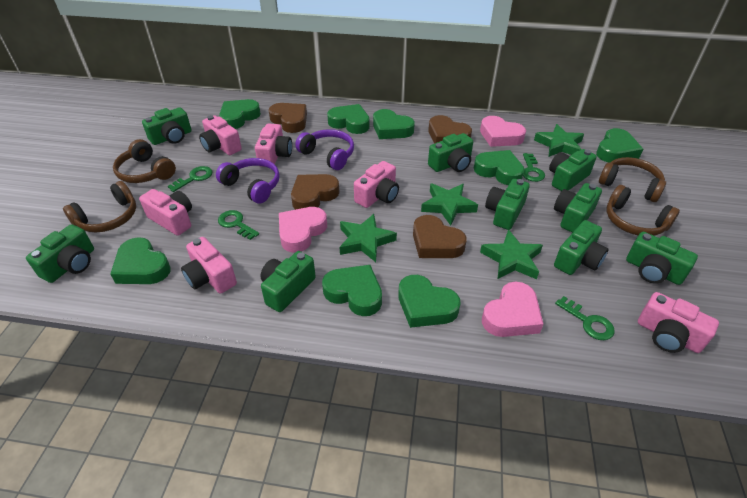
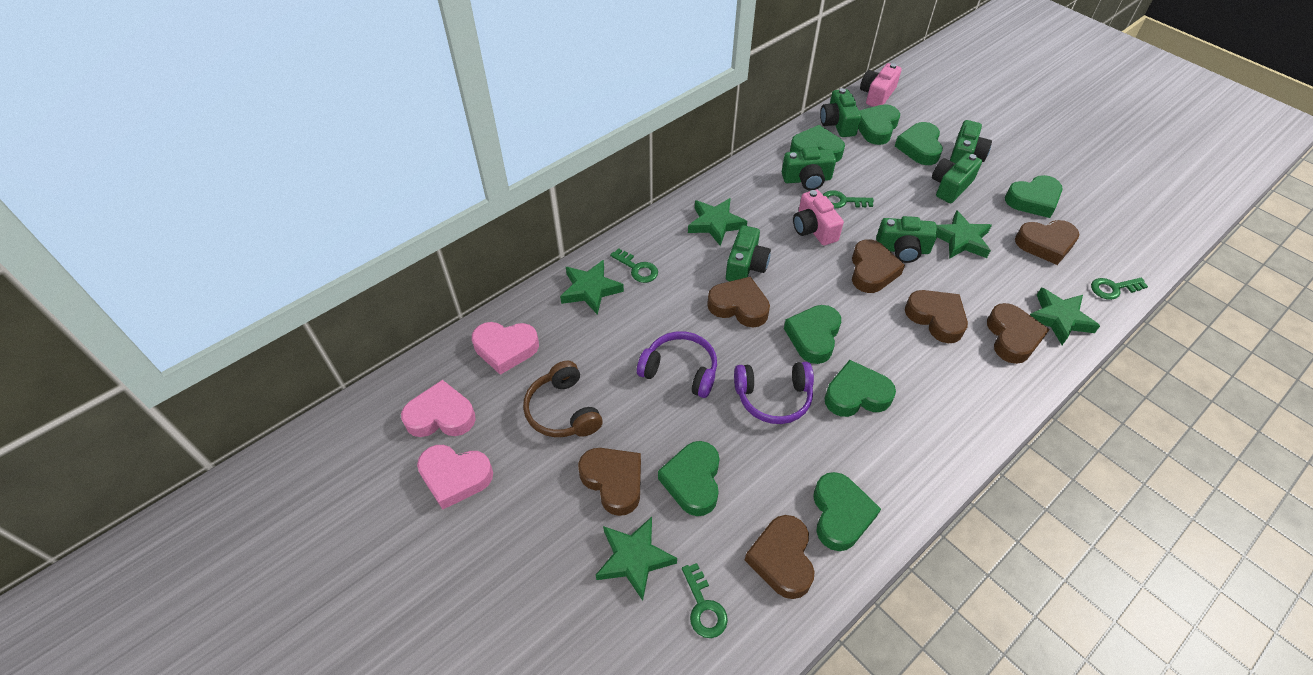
brown headphones: [63,181,136,233] [113,139,176,183] [599,157,666,202] [606,185,680,236] = 4 -> [523,361,603,437] = 1
brown heart: [269,103,307,133] [291,174,340,210] [413,215,467,258] [428,115,472,144] = 4 -> [578,448,641,516] [707,276,770,327] [745,515,815,599] [852,239,905,293] [905,290,968,343] [987,303,1050,364] [1015,220,1080,265] = 7
green camera: [26,224,94,283] [142,107,192,145] [260,251,316,312] [428,133,473,172] [485,179,530,230] [549,149,597,191] [554,183,602,233] [554,220,608,275] [626,232,698,285] = 9 -> [726,225,771,281] [782,147,836,190] [820,88,861,137] [876,216,938,263] [932,153,982,203] [950,120,992,163] = 6
green star: [339,214,397,262] [421,184,478,225] [480,230,543,279] [534,124,584,157] = 4 -> [560,260,624,315] [596,517,677,601] [688,198,747,246] [936,210,992,259] [1030,287,1100,345] = 5
pink camera: [139,189,192,236] [181,237,237,294] [199,115,242,155] [255,124,292,167] [354,161,399,208] [638,292,719,353] = 6 -> [793,190,844,246] [860,63,902,107] = 2

